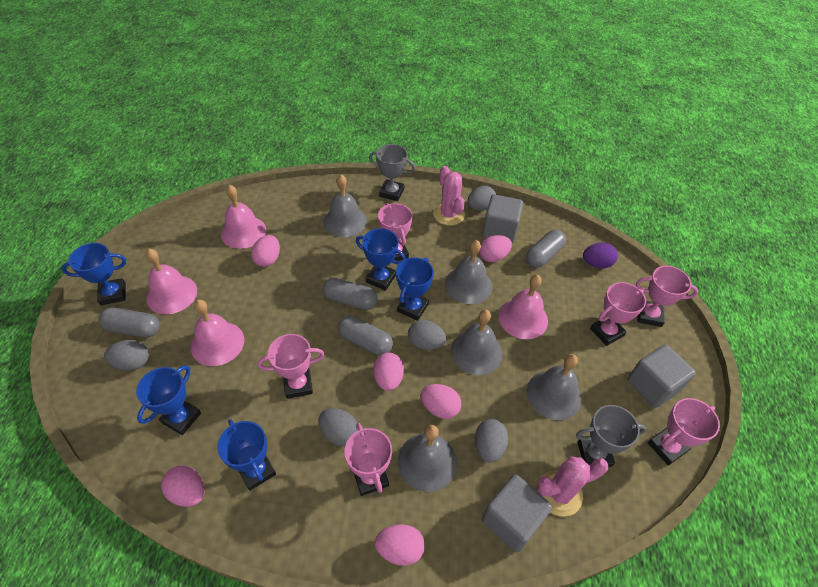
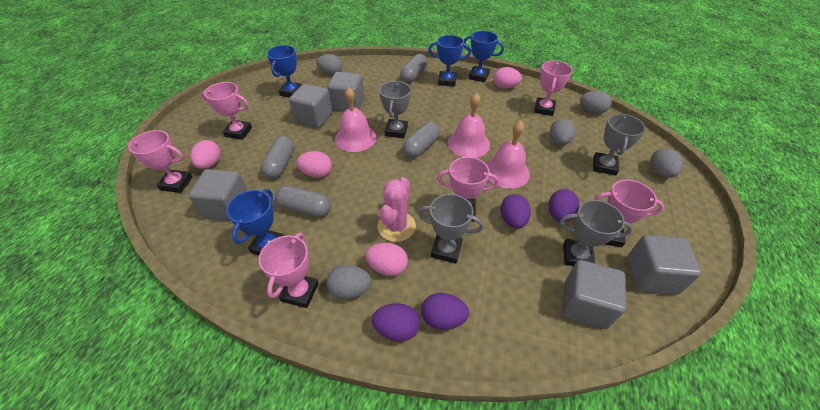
blue trophy: [61,243,126,305] [136,365,201,435] [217,419,276,491] [356,228,406,291] [396,257,434,321] = 5 -> [226,189,285,255] [267,45,302,97] [428,35,471,87] [464,31,504,82] = 4
grey bell: [323,175,367,237] [398,425,457,492] [445,240,492,304] [450,310,502,375] [527,354,582,420] = 5 -> none = 0
grey cube: [482,194,523,243] [482,475,552,552] [627,345,696,408] = 3 -> [189,169,248,221] [289,84,333,128] [327,72,364,111] [562,260,626,329] [627,235,702,295] = 5
grey trophy: [369,144,416,201] [576,405,647,467] = 2 -> [379,81,411,138] [418,194,484,264] [560,200,633,266] [593,114,646,176] = 4
pink bell: [145,249,197,314] [191,300,244,366] [221,185,266,249] [498,275,548,339] = 4 -> [335,87,377,152] [447,93,490,158] [486,120,530,189] = 3
pink cactus: [433,166,465,226] [536,456,609,517] = 2 -> [377,177,416,242] = 1
pink egg: [161,466,205,507] [251,235,280,267] [373,352,404,391] [375,524,425,566] [421,384,461,419] [479,235,512,262] = 6 -> [190,140,221,169] [296,151,332,178] [365,243,408,276] [493,67,522,89] = 4
purple egg: [583,243,618,269] = 1 -> [372,303,420,342] [421,293,469,330] [500,194,531,229] [548,189,579,222] = 4

